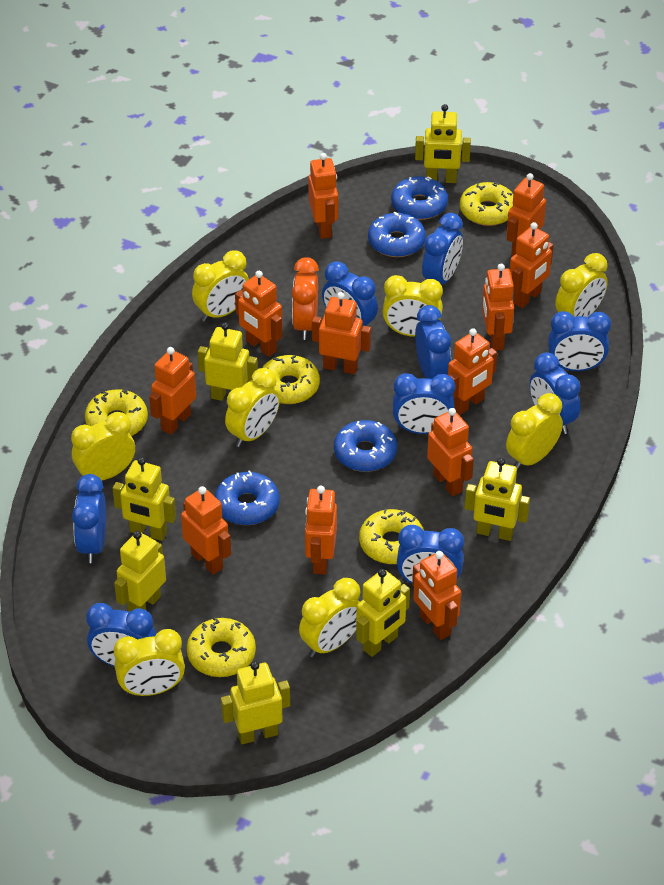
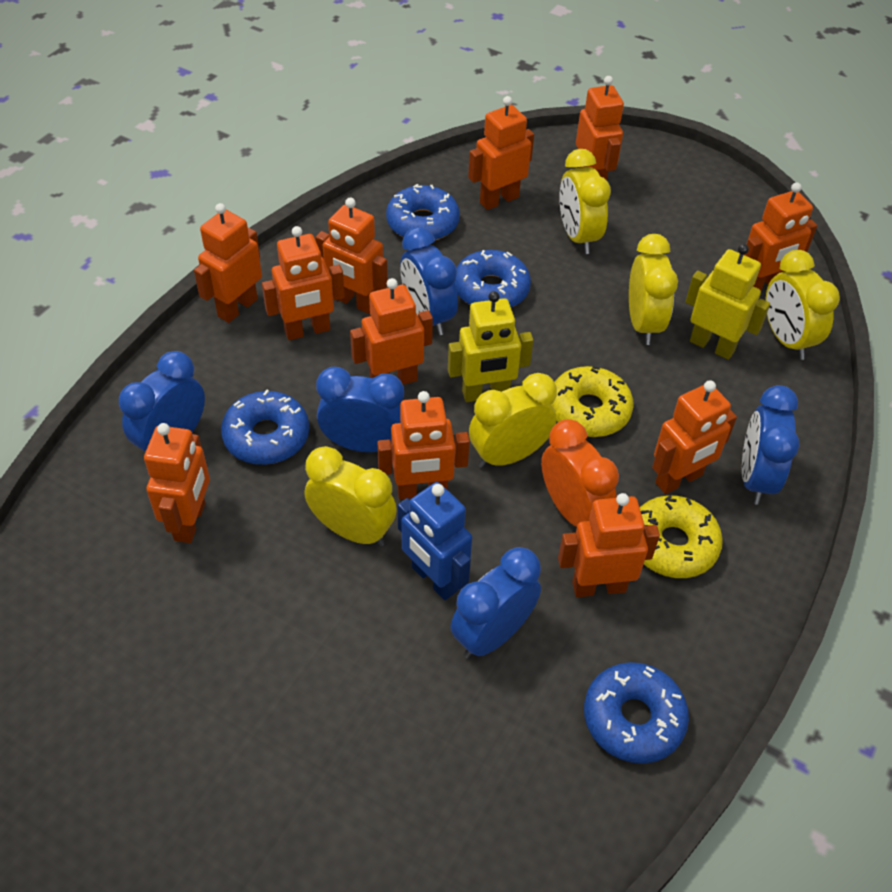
blue clock: [72,474,106,563] [86,603,156,666] [322,261,378,326] [393,373,455,434] [397,525,464,583] [415,305,451,379] [422,213,463,284] [530,352,580,434] [548,311,611,371] = 9 -> [119,351,205,452] [316,367,404,452] [400,227,458,335] [450,547,541,659] [742,385,800,505] = 5
blue robot: none = 0 -> [398,482,472,600] = 1
orange robot: [149,347,196,435] [181,486,231,575] [235,271,283,357] [305,486,337,575] [308,153,338,239] [312,292,371,374] [412,551,461,640] [427,408,474,496] [448,328,497,415] [482,264,514,351] [507,173,546,256] [510,222,554,308] = 12 -> [144,423,210,543] [194,203,262,323] [262,226,345,340] [315,198,388,314] [350,278,433,385] [377,391,470,500] [468,96,534,210] [558,493,660,597] [576,76,624,180] [652,380,737,494] [744,182,817,291] = 11
yellow clock: [71,412,135,480] [114,629,185,696] [192,250,249,322] [225,368,280,447] [299,578,361,658] [383,275,443,337] [506,393,563,471] [555,253,608,317] = 8 -> [305,446,397,547] [469,373,557,468] [559,149,611,254] [629,234,678,345] [766,250,840,360] = 5
yellow donut: [85,389,148,436] [187,617,256,677] [262,355,320,404] [359,509,424,564] [460,182,513,226] = 5 -> [551,366,633,437] [640,495,723,578] = 2
yellow robot: [113,457,176,541] [114,531,166,612] [198,322,258,401] [221,661,290,744] [356,569,410,657] [415,104,471,183] [464,458,530,541] = 7 -> [448,291,533,402] [685,244,770,360] = 2

